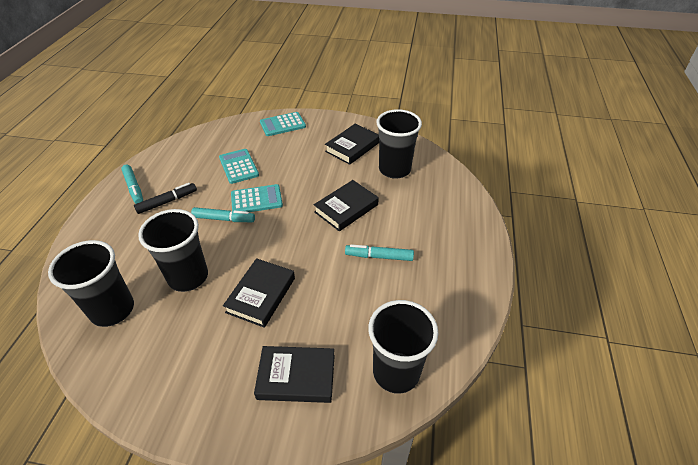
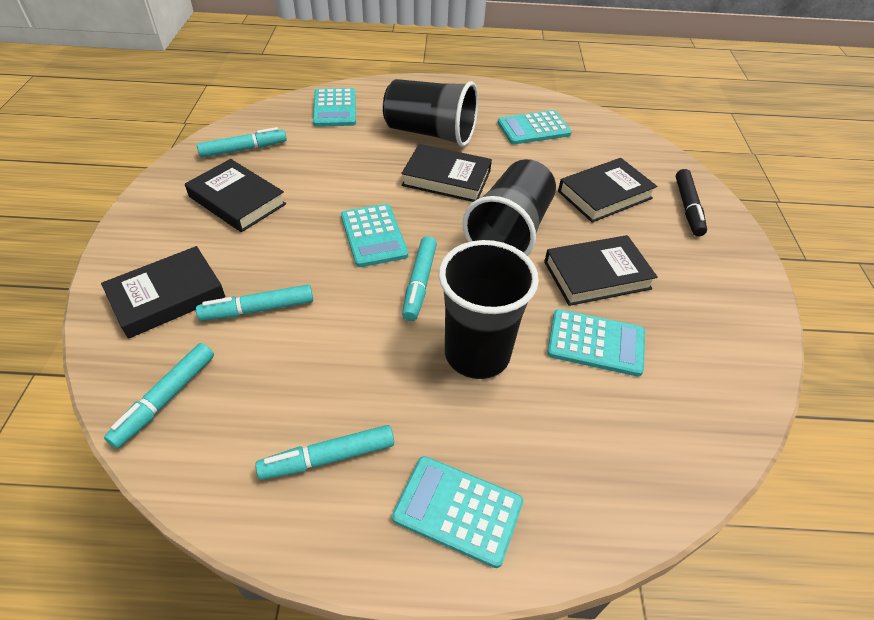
black book: [223,258,295,328] [254,346,335,403] [314,180,379,231] [325,123,379,165] = 4 -> [101,246,225,339] [185,159,286,232] [401,144,492,202] [544,235,658,306] [558,158,657,223] = 5
black cup: [48,240,134,327] [138,209,208,292] [368,300,439,394] [376,109,422,179] = 4 -> [383,79,478,147] [439,240,539,379] [462,159,556,256] = 3
turquoise calculator: [219,149,259,184] [231,184,283,212] [260,112,306,136] = 3 -> [313,88,356,127] [341,204,408,267] [392,456,523,568] [497,110,572,144] [547,309,645,377] = 5
turquoise marker: [121,165,143,204] [191,207,255,222] [345,244,414,261] = 3 -> [104,343,214,449] [196,285,313,321] [197,127,287,158] [255,425,394,480] [402,236,437,321] = 5

